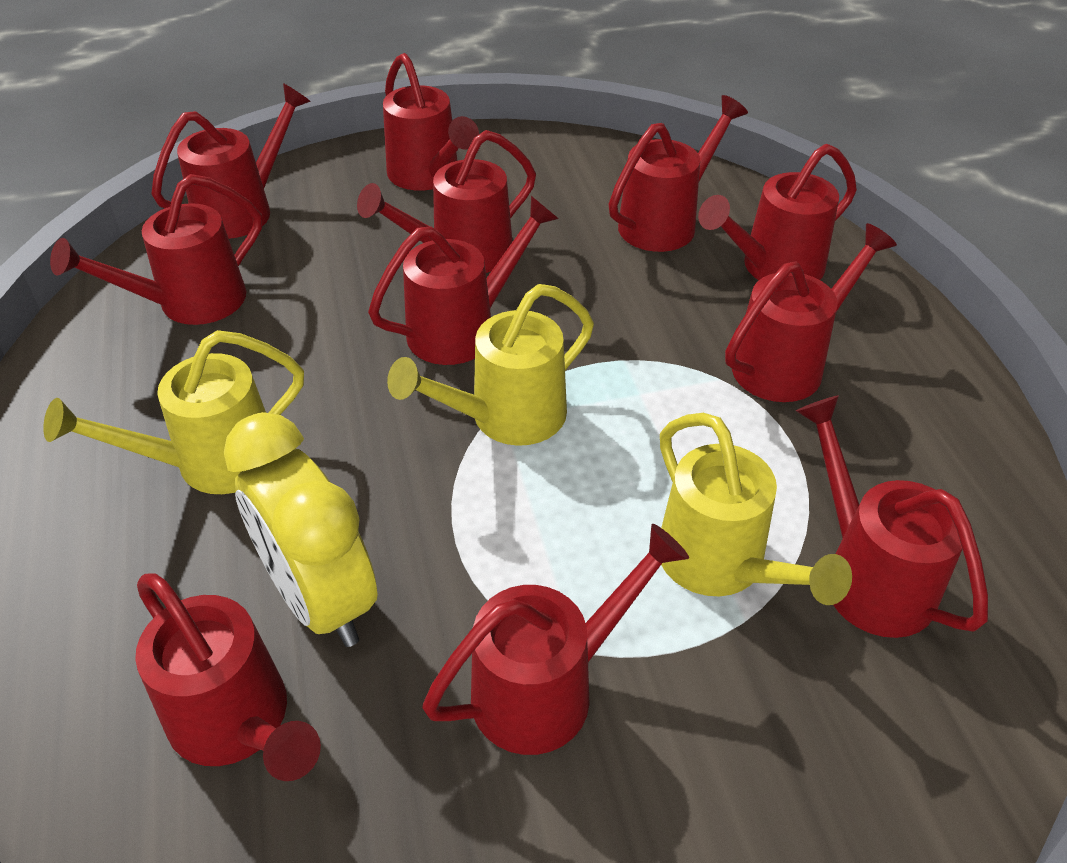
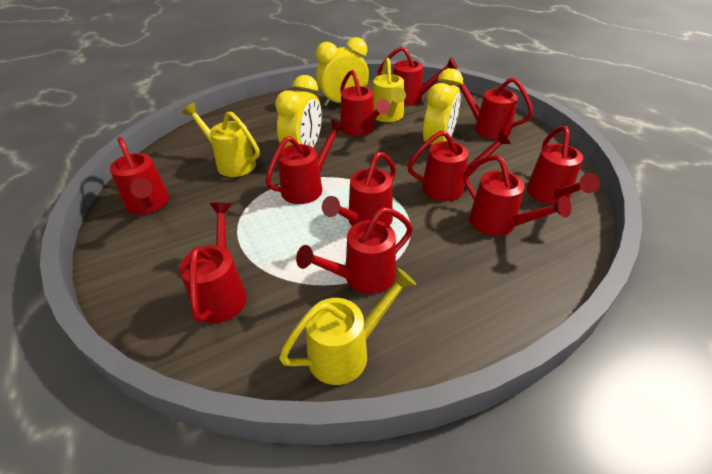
yellow clock: [224,412,377,647] = 1 -> [275,75,322,147] [316,37,369,107] [423,68,463,145] = 3

